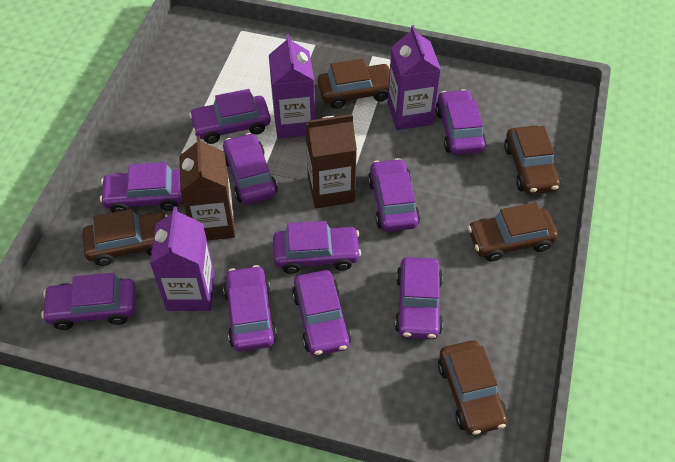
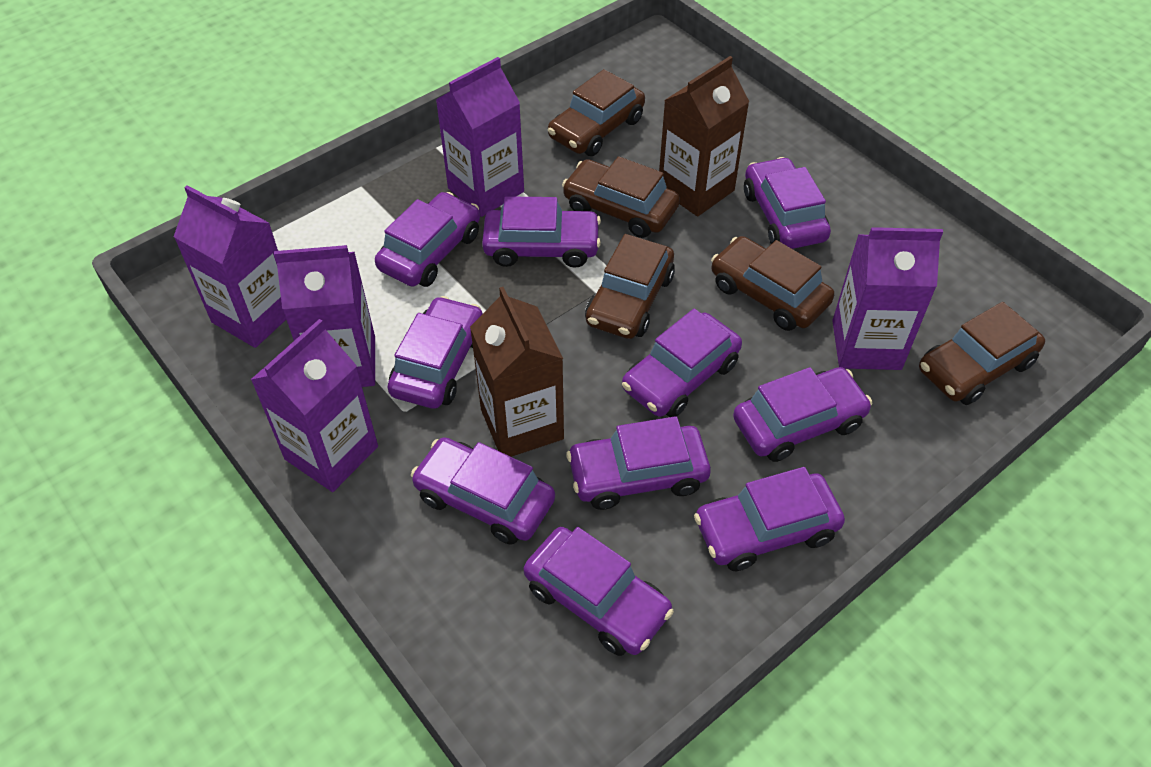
purple carton: [150,207,214,311] [269,34,315,139] [388,25,441,130] = 3 -> [174,185,286,348] [251,319,378,492] [274,245,375,387] [436,57,524,217] [832,227,943,370] = 5

